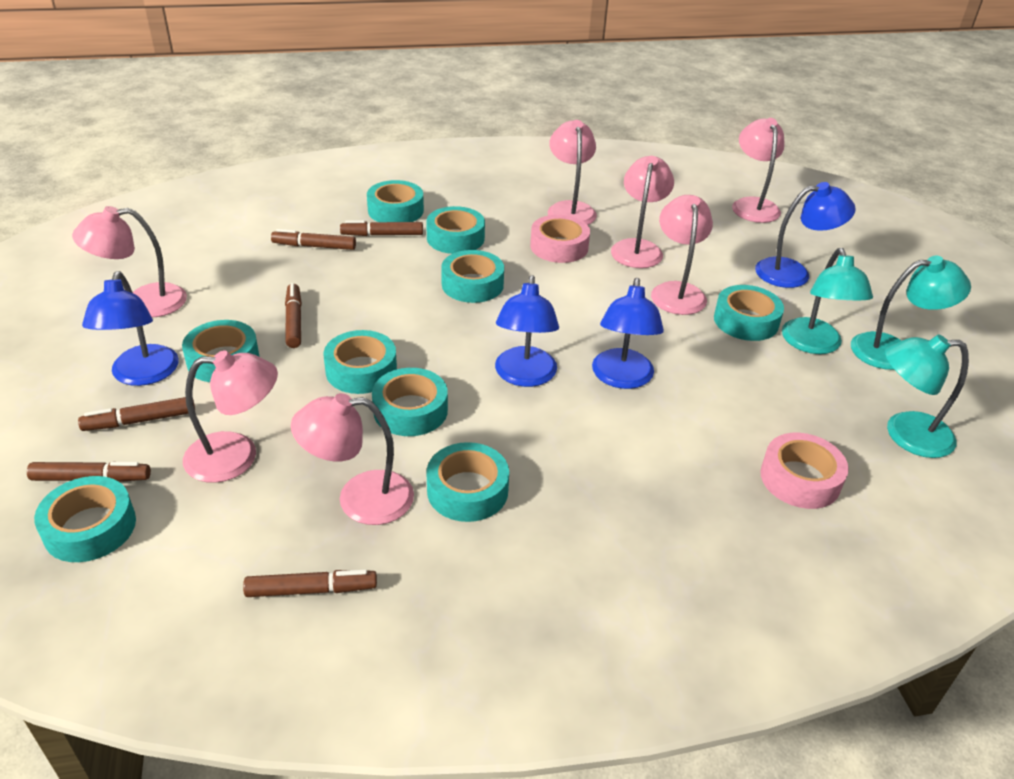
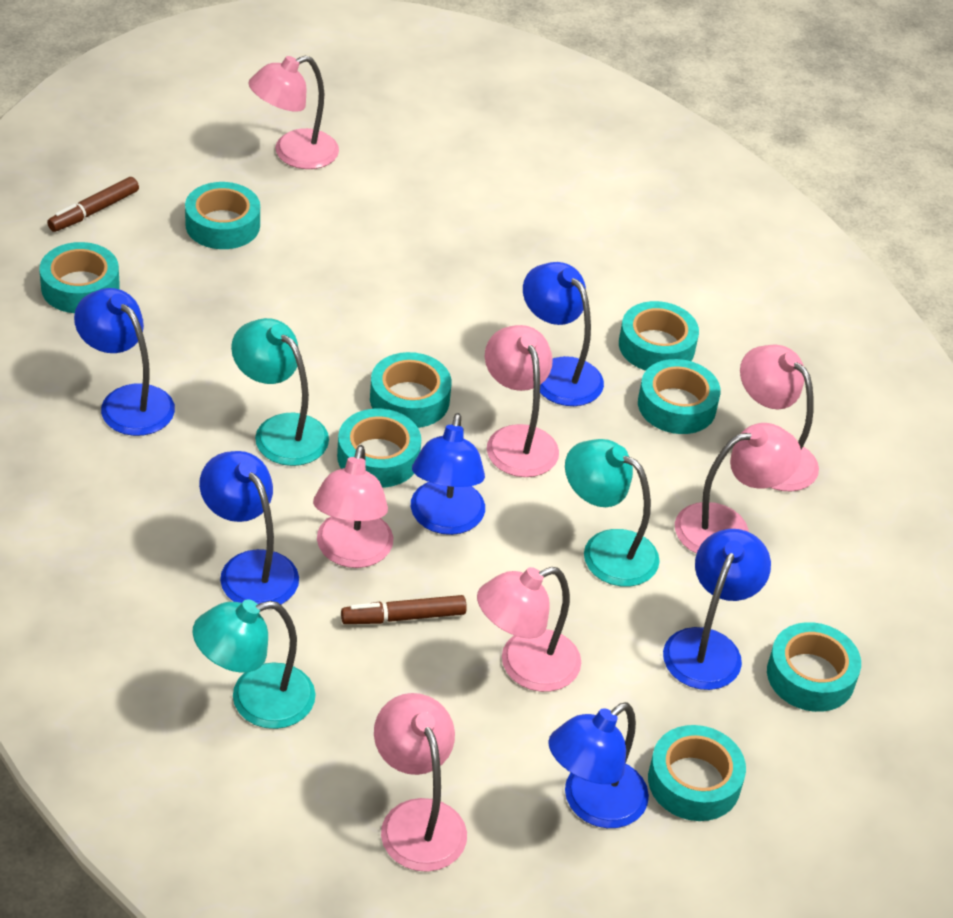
blue lamp: [82,271,179,386] [495,275,559,387] [592,278,664,389] [755,182,856,288] = 4 -> [74,288,175,436] [199,451,299,605] [411,413,485,535] [523,262,604,406] [548,702,649,828] [663,529,771,690] = 6
brown marker: [27,461,151,482] [78,397,195,431] [243,570,377,597] [271,229,356,250] [285,283,302,348] [340,220,423,236] = 6 -> [47,177,139,232] [341,595,467,624] = 2
pink tape: [530,215,590,263] [760,433,849,509] = 2 -> none = 0
turquoise tape: [34,476,136,562] [182,320,259,382] [323,330,397,394] [367,180,424,222] [372,368,448,436] [426,206,485,254] [426,442,509,522] [441,250,504,303] [714,285,784,341] = 9 -> [39,242,120,313] [185,182,260,249] [337,409,421,488] [370,352,452,428] [619,301,699,371] [638,359,721,434] [648,725,746,821] [767,622,861,712] = 8

